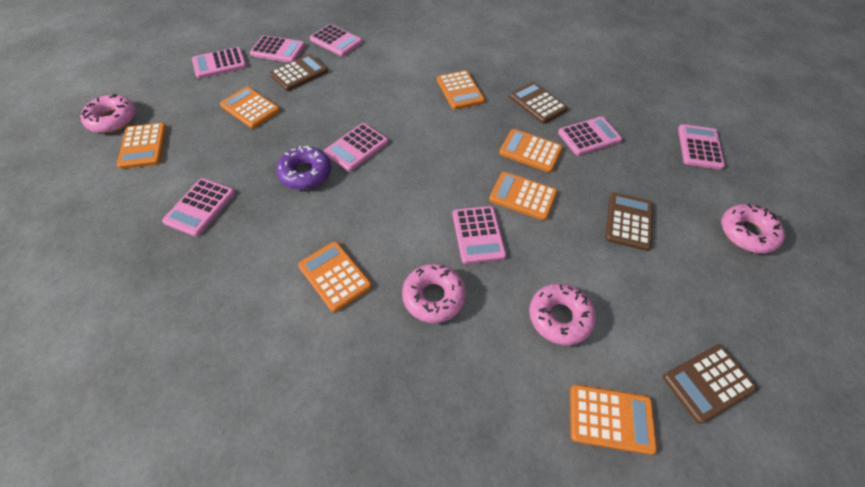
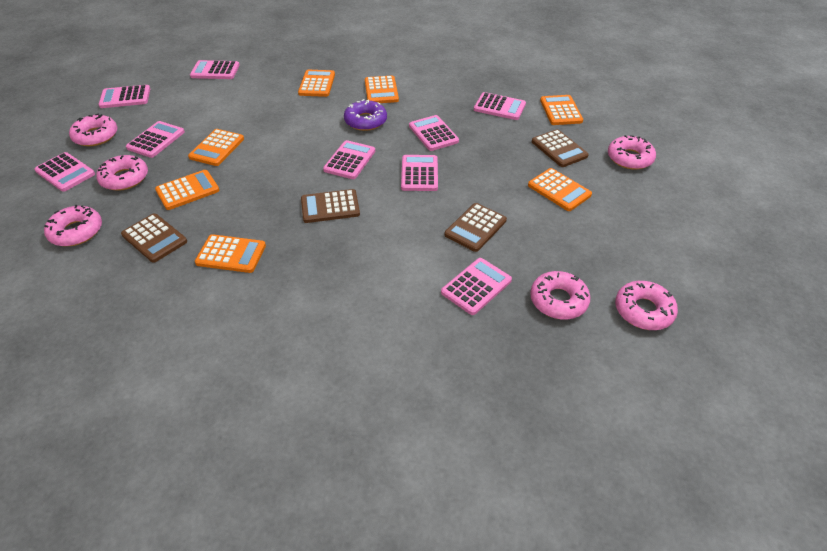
pink calculator: [162,178,235,237] [192,47,247,79] [250,35,305,63] [310,24,363,56] [324,123,388,172] [453,206,506,264] [558,116,622,156] [678,124,725,170] = 8 -> [34,152,95,192] [99,85,150,108] [126,121,185,158] [190,60,240,79] [323,140,375,179] [401,155,438,191] [409,115,459,151] [441,258,512,315] [474,92,526,120] = 9
pink donut: [80,94,136,133] [402,264,466,323] [529,284,596,345] [721,204,785,253] = 4 -> [44,205,102,246] [69,113,117,146] [96,155,148,191] [530,271,590,320] [608,135,656,170] [615,281,678,330] = 6

